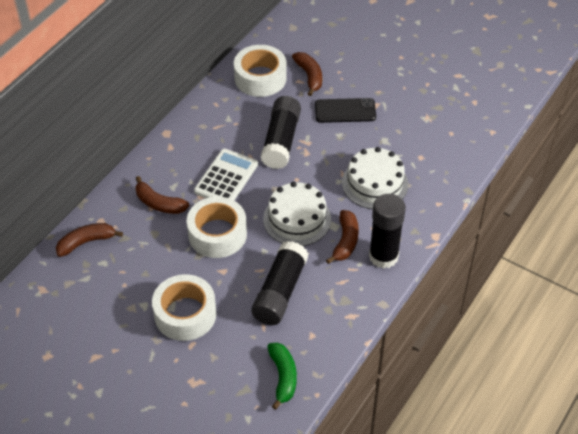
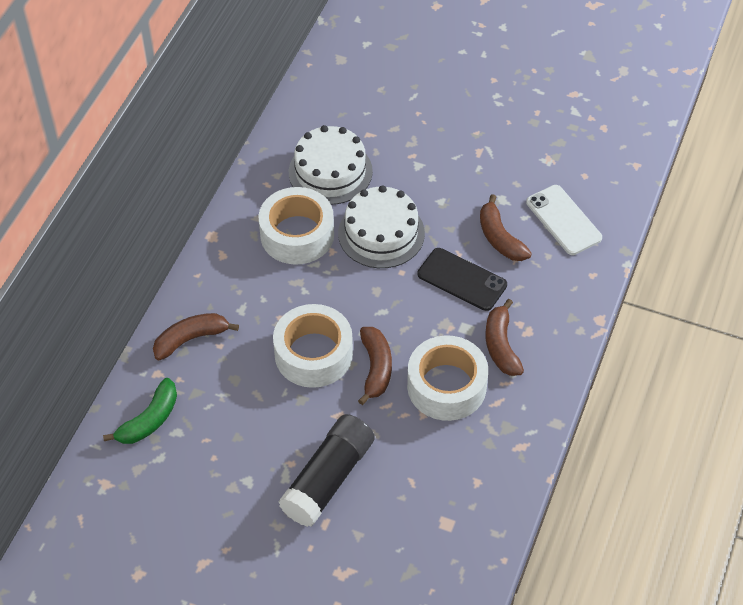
black glue stick: [251,241,308,325] [260,96,301,169] [369,194,406,269] = 3 -> [278,414,375,527] = 1
white calculator: [194,149,258,201] = 1 -> none = 0
white phone: none = 0 -> [526,185,602,255] = 1

